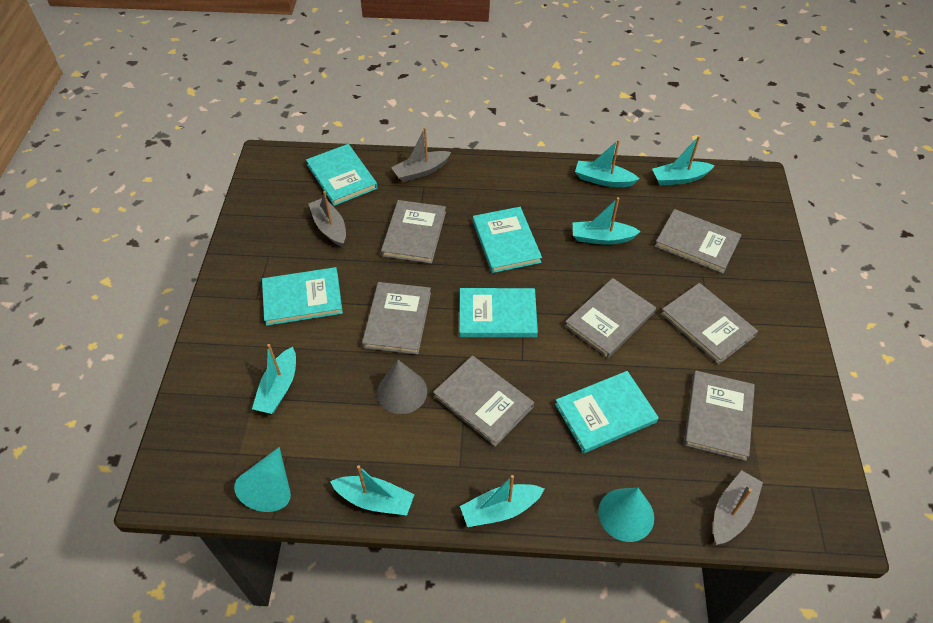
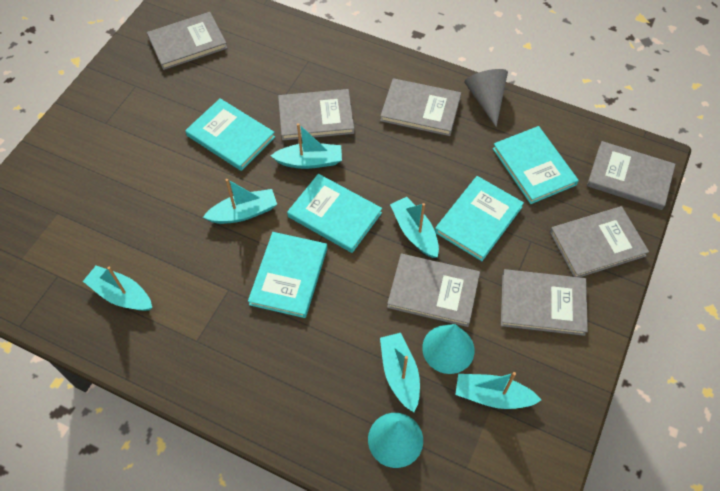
grey boat: [308,191,346,247] [391,127,451,182] [713,470,763,545] = 3 -> none = 0

